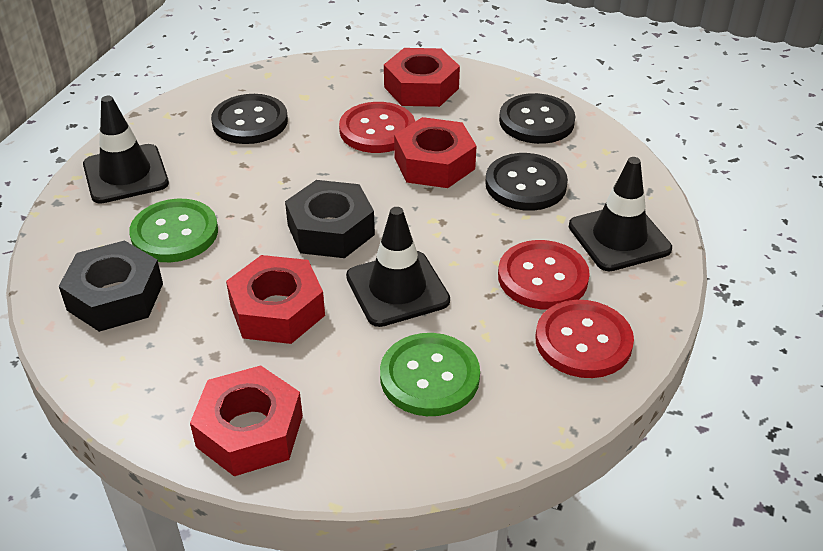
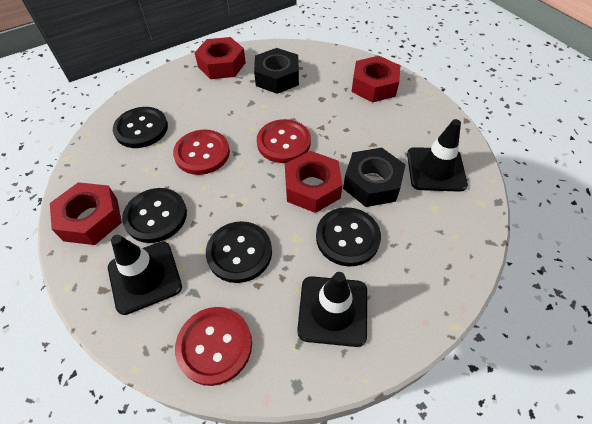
black button: [211,94,288,144] [485,153,568,211] [499,93,575,144] = 3 -> [113,107,168,148] [122,188,187,243] [206,221,272,283] [316,207,381,267] = 4
green button: [129,199,218,262] [380,333,480,416] = 2 -> none = 0

